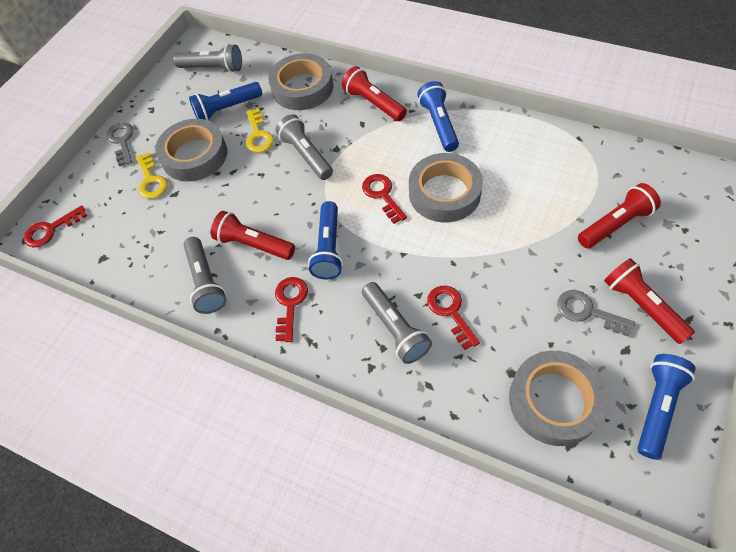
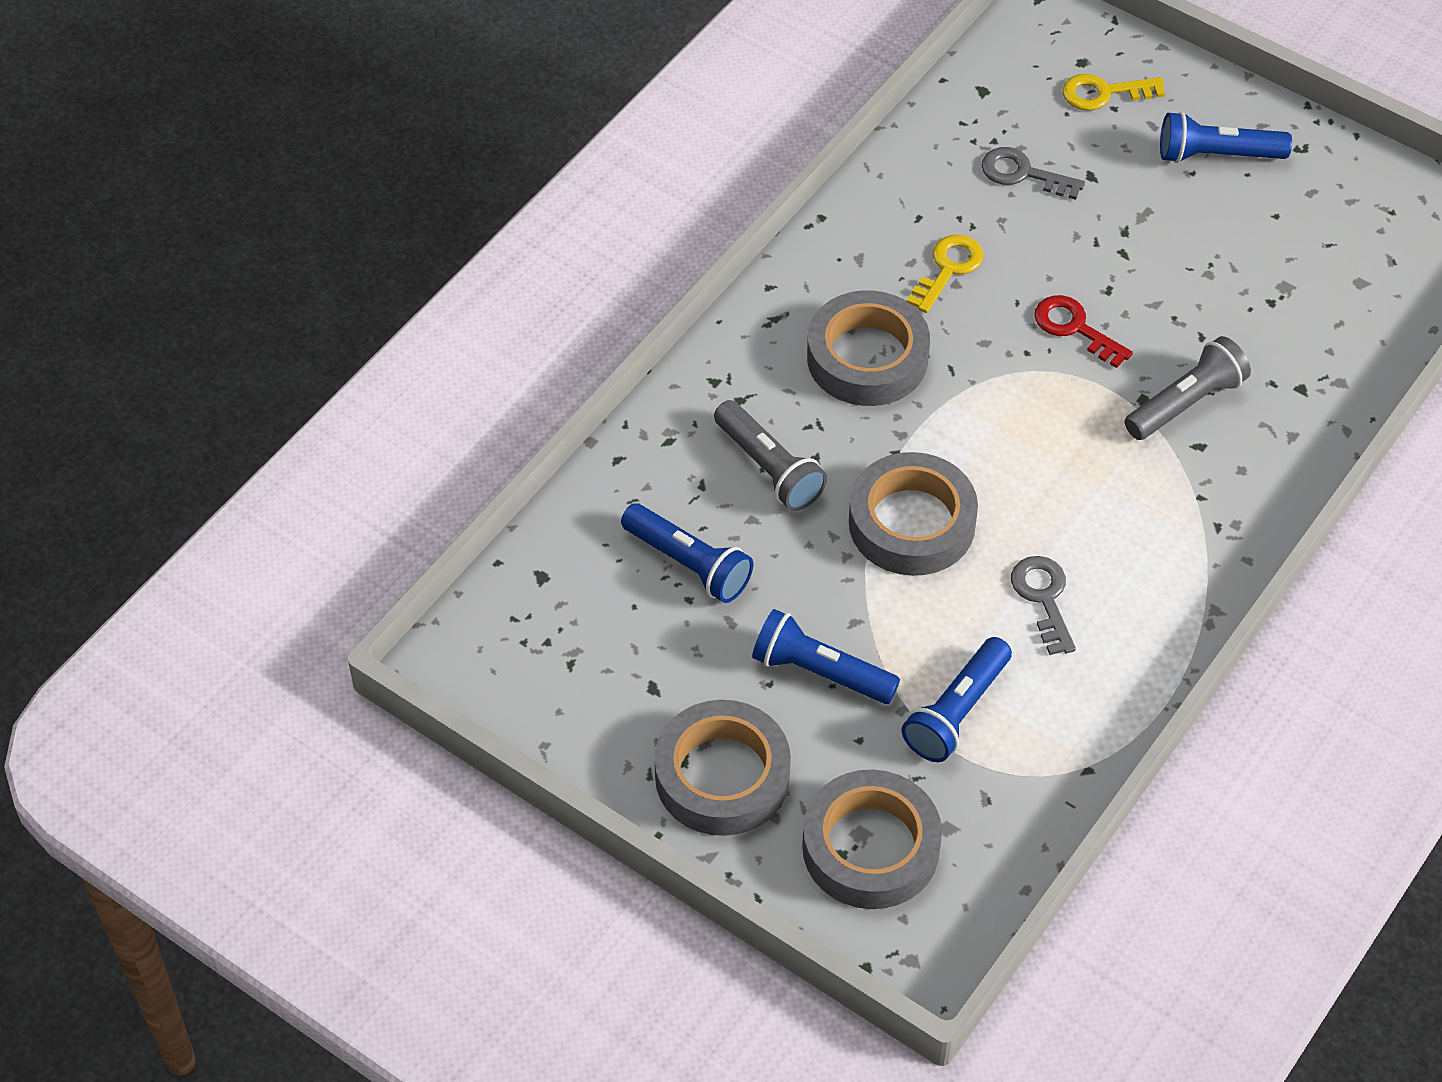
grey flashlight: [174,44,242,73] [184,237,226,314] [276,114,333,180] [362,282,432,364] = 4 -> [714,400,827,511] [1125,336,1251,440] = 2
red flashlight: [211,211,295,260] [342,66,407,121] [578,183,661,248] [604,258,695,344] = 4 -> none = 0
red key: [24,205,87,247] [275,277,308,342] [362,174,407,224] [427,286,480,350] = 4 -> [1034,295,1133,368] = 1

